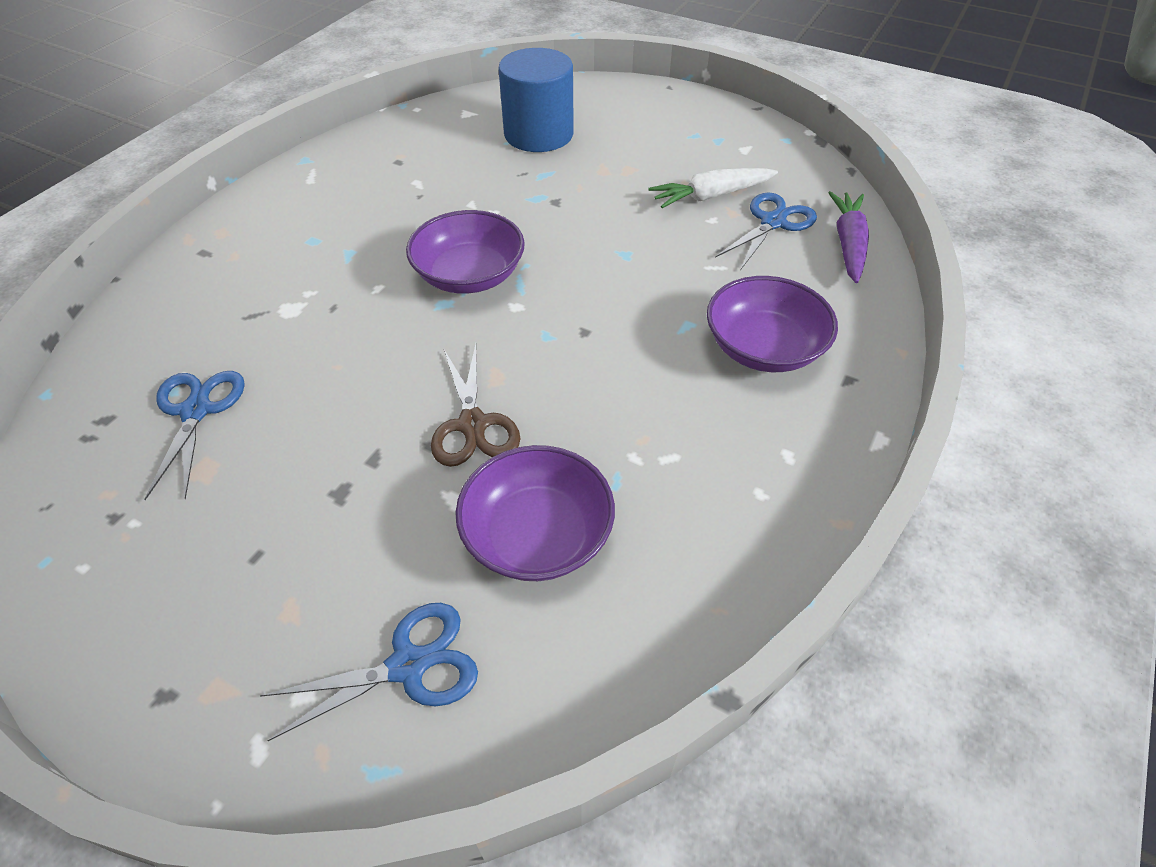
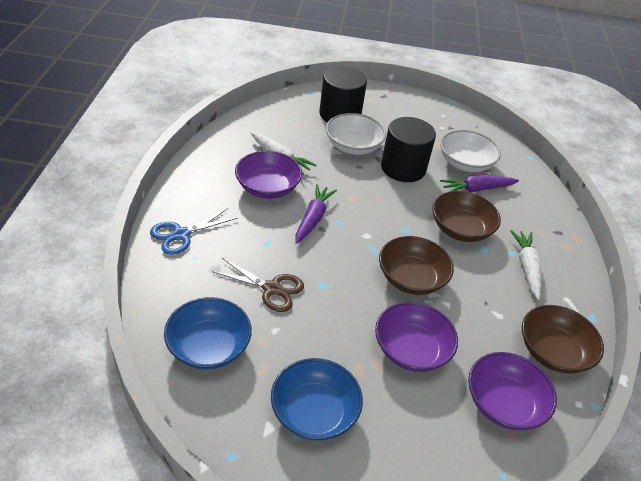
black cylinder: none = 0 -> [319,66,367,123] [381,117,436,182] = 2
blue bowl: none = 0 -> [164,297,252,370] [271,358,363,441] = 2
blue cylinder: [498,48,574,152] = 1 -> none = 0
blue scissors: [144,371,245,500] [260,603,478,741] [715,192,817,270] = 3 -> [150,208,237,255] = 1
brown bowl: none = 0 -> [379,236,454,295] [432,191,501,242] [522,305,604,374] = 3
purple carrot: [828,191,869,283] = 1 -> [295,184,337,244] [440,175,519,192] = 2
white bowl: none = 0 -> [326,113,386,155] [440,130,501,172] = 2
white carrot: [648,168,778,208] = 1 -> [250,132,317,175] [510,230,541,300] = 2

